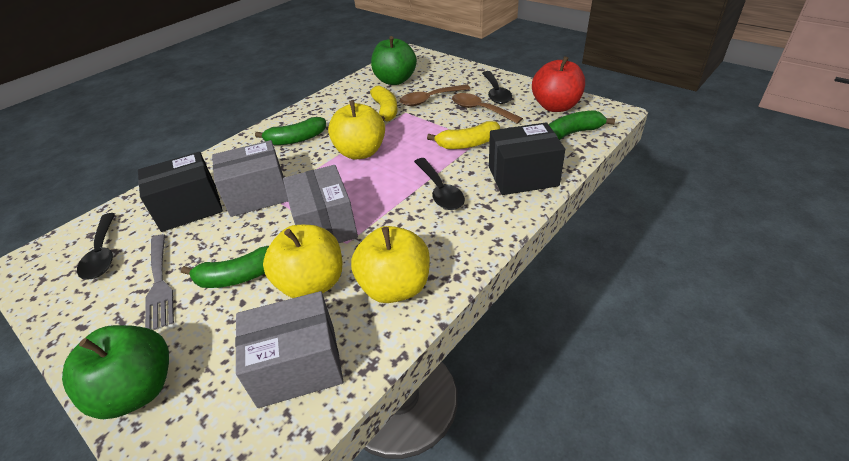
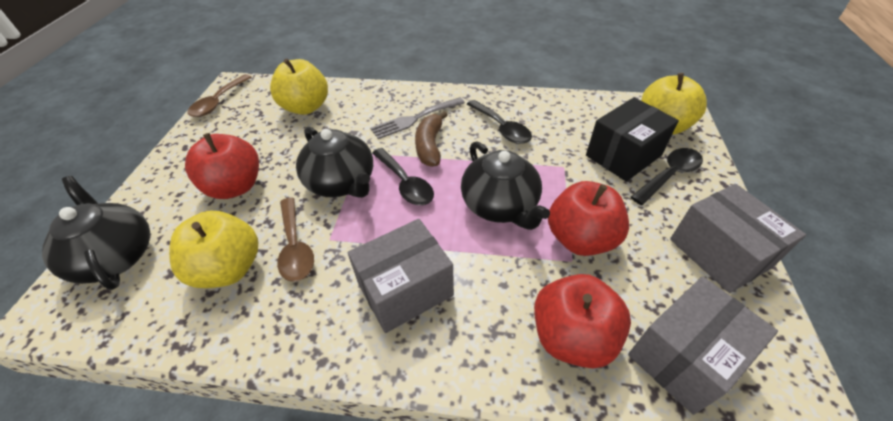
black box: [138,152,223,232] [489,122,565,195] = 2 -> [586,97,679,182] = 1
black teapot: none = 0 -> [42,176,150,290] [296,127,373,198] [461,141,550,230] = 3
brown banana: none = 0 -> [415,111,447,167] = 1
green apple: [62,325,169,419] [371,36,417,85] = 2 -> none = 0
green banana: [181,246,269,288] [255,117,326,145] [549,110,615,140] = 3 -> none = 0
red apple: [532,56,585,112] = 1 -> [185,133,259,199] [534,274,631,368] [548,181,629,256] = 3
yellow banana: [370,85,398,122] [427,121,500,149] = 2 -> none = 0

